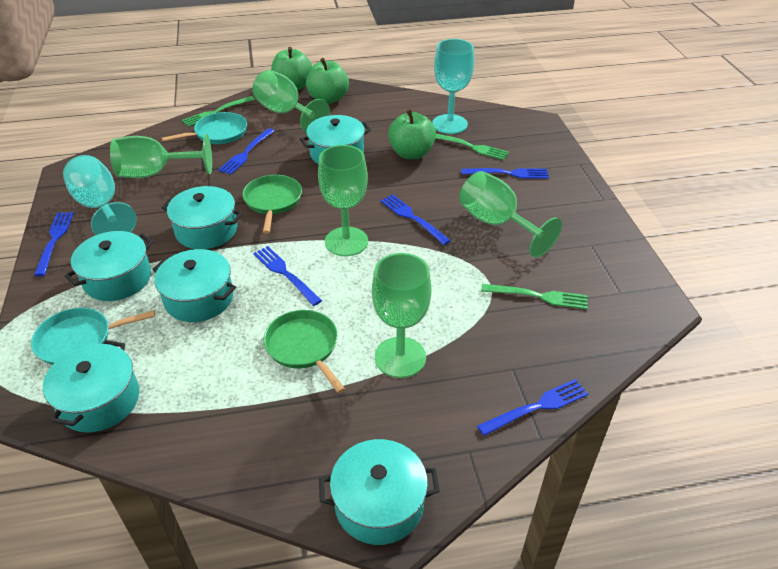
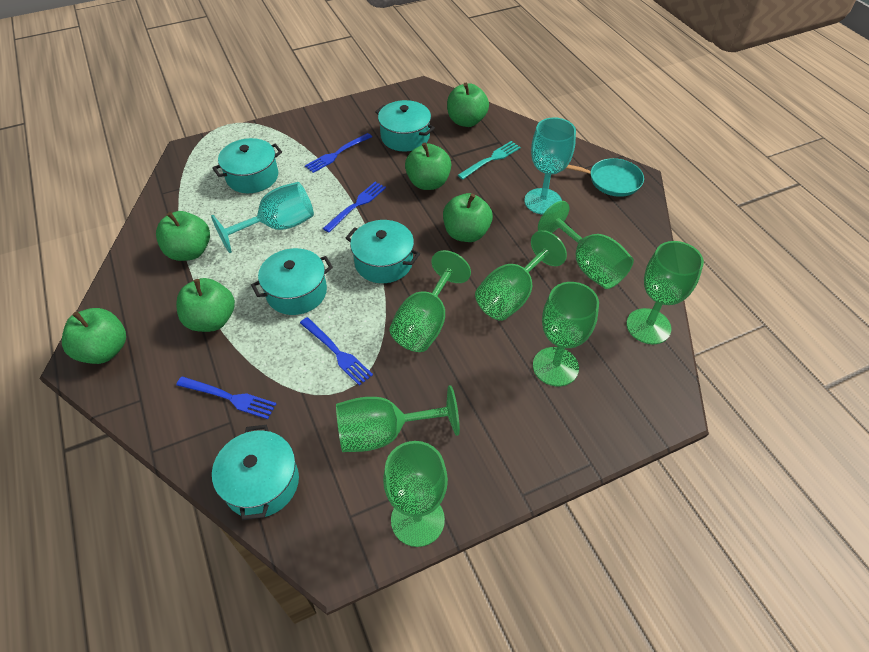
blue fork: [34,212,74,276] [218,128,274,175] [253,246,322,306] [380,194,451,245] [461,168,549,179] [477,379,588,436] = 6 -> [176,376,276,419] [300,317,373,386] [305,133,372,173] [323,182,386,232] = 4
green apple: [271,47,312,90] [306,58,349,104] [388,109,436,159] = 3 -> [62,308,126,364] [156,211,210,261] [176,278,235,332] [405,143,451,190] [443,193,493,242] [447,83,489,127] = 6
green fork: [182,96,255,127] [435,133,509,160] [481,284,588,309] = 3 -> none = 0
green goblet: [110,134,212,178] [252,70,330,133] [318,145,368,256] [372,253,432,378] [459,171,562,258] = 5 -> [336,385,460,452] [383,441,448,547] [389,250,471,352] [475,230,567,321] [533,282,599,386] [538,201,634,289] [626,241,704,344] = 7
green pan: [242,175,302,234] [264,310,345,393] = 2 -> none = 0
turquoise fork: none = 0 -> [458,141,521,180] = 1
turquoise pan: [31,308,155,365] [161,112,247,144] = 2 -> [566,158,644,197] = 1
turquoise pot: [43,340,139,432] [65,231,153,301] [152,249,236,322] [162,186,243,249] [300,115,371,164] [319,439,439,545] = 6 -> [212,138,282,193] [212,425,299,520] [251,248,333,315] [346,220,420,283] [375,100,435,152] = 5

